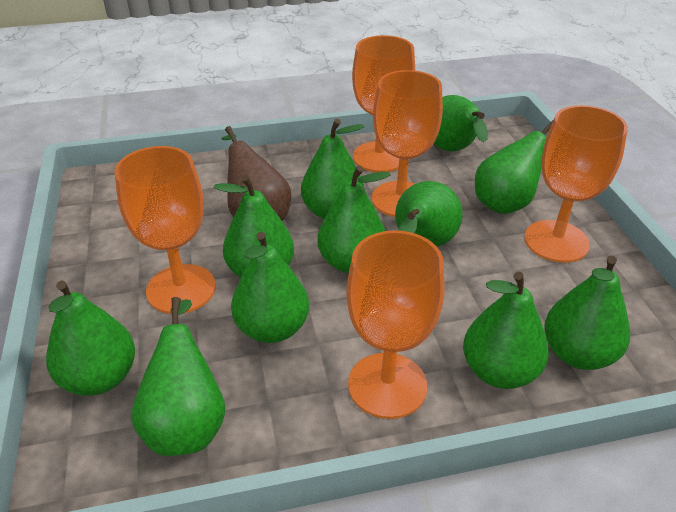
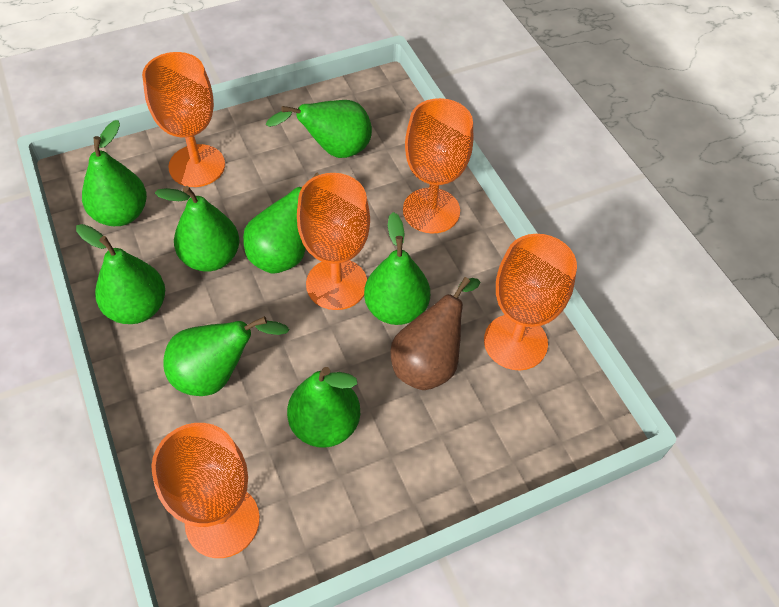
green pear: [46,280,135,396] [132,297,226,456] [214,175,294,278] [231,232,309,343] [301,119,364,219] [317,166,390,273] [395,181,463,247] [434,95,488,151] [463,272,549,389] [475,120,553,214] [545,256,630,370] = 11 -> [76,224,165,324] [82,120,147,226] [155,186,239,272] [164,316,290,396] [243,172,320,274] [266,100,372,158] [287,367,360,448] [364,212,430,325] = 8

